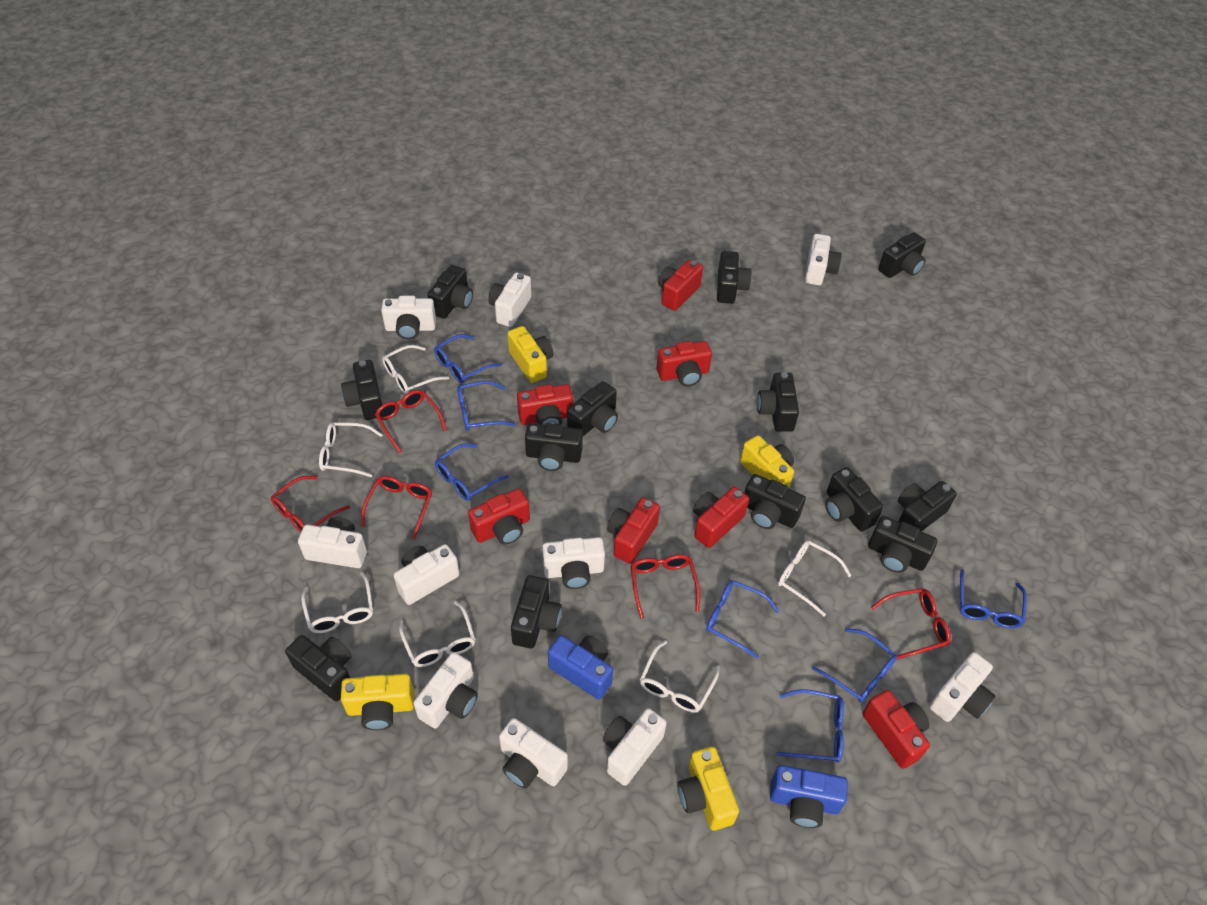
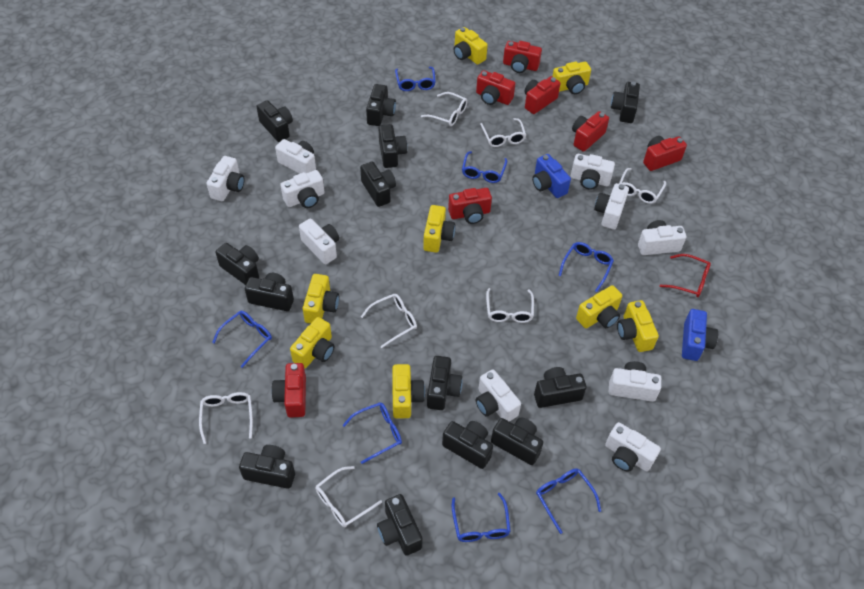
red glasses: [271,476,350,532] [361,476,432,540] [375,390,447,453] [631,554,700,619] [871,588,951,660] = 5 -> [660,254,711,297] = 1
white glasses: [301,572,373,633] [319,422,383,477] [382,345,449,394] [399,601,475,667] [640,641,720,713] [778,540,852,617] = 6 -> [199,392,253,444] [315,466,382,527] [361,294,417,348] [421,92,468,126] [480,118,526,147] [486,288,534,323] [619,168,666,204] = 7
yellow camera: [341,674,414,730] [507,326,553,383] [677,746,739,831] [740,435,794,488] = 4 -> [290,317,334,369] [303,274,339,324] [392,364,425,419] [423,205,455,253] [454,27,488,65] [552,61,591,94] [576,285,622,328] [617,300,659,352] = 8

